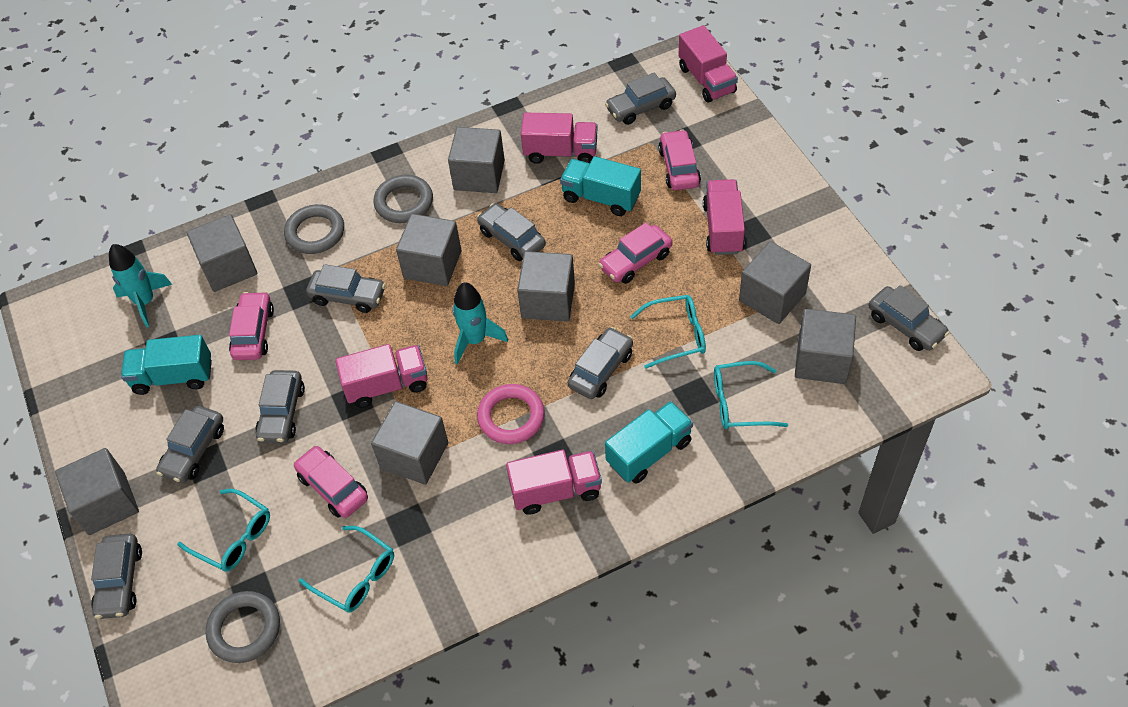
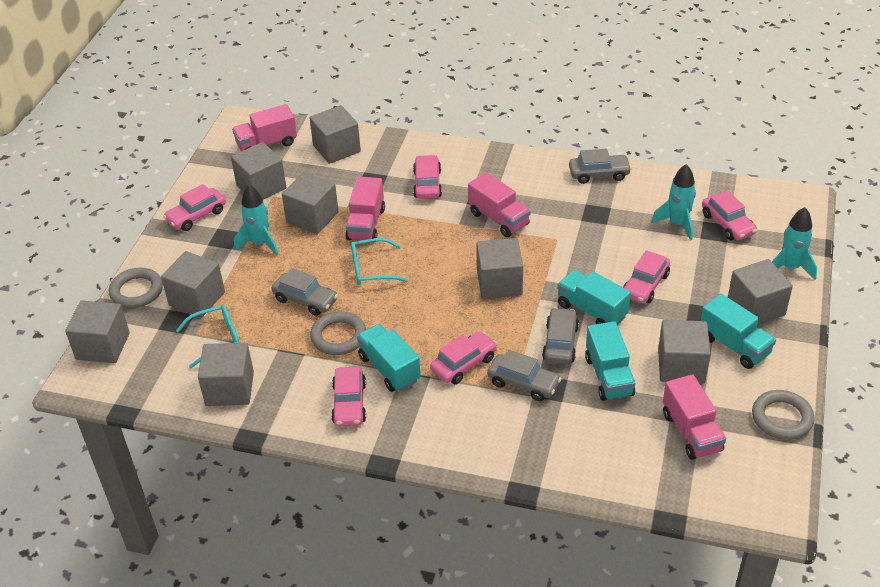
grey car: [91,534,142,619] [156,406,224,483] [255,370,305,443] [306,264,386,313] [477,203,546,261] [568,327,633,399] [605,73,676,125] [869,285,949,351] = 8 -> [272,268,338,316] [487,350,562,401] [542,307,579,364] [569,149,632,184] = 4
grey cube: [55,448,139,535] [187,214,257,292] [371,401,448,485] [396,214,461,286] [448,127,505,193] [517,251,575,322] [739,241,811,324] [795,309,856,384] = 8 -> [65,301,130,363] [161,251,225,318] [198,343,254,406] [231,142,286,199] [282,172,339,234] [309,105,361,164] [477,238,523,299] [658,320,711,383] [728,259,793,325] = 9
pink car: [229,291,274,360] [293,446,368,518] [598,223,672,284] [658,129,701,190] = 4 -> [163,184,226,231] [331,366,366,427] [413,155,442,199] [430,331,497,384] [623,250,670,304] [702,191,757,240] = 6
pink ring: [477,384,545,444] = 1 -> none = 0
pink truck: [335,344,427,408] [506,450,602,515] [521,113,598,164] [678,25,738,103] [703,179,745,255] = 5 -> [232,104,297,151] [345,176,385,242] [468,172,530,237] [663,374,726,460] = 4
turquoise glasses: [177,489,270,572] [299,526,394,613] [630,295,706,369] [714,361,788,429] = 4 -> [176,305,240,368] [351,238,408,285] = 2
turquoise rocket: [109,244,172,327] [453,282,508,364] = 2 -> [234,185,279,256] [651,164,696,241] [772,207,817,280] = 3
turquoise truck: [121,335,212,395] [560,156,641,216] [605,401,693,484] = 3 -> [357,324,421,392] [557,270,631,325] [585,321,635,401] [700,294,776,369] = 4

